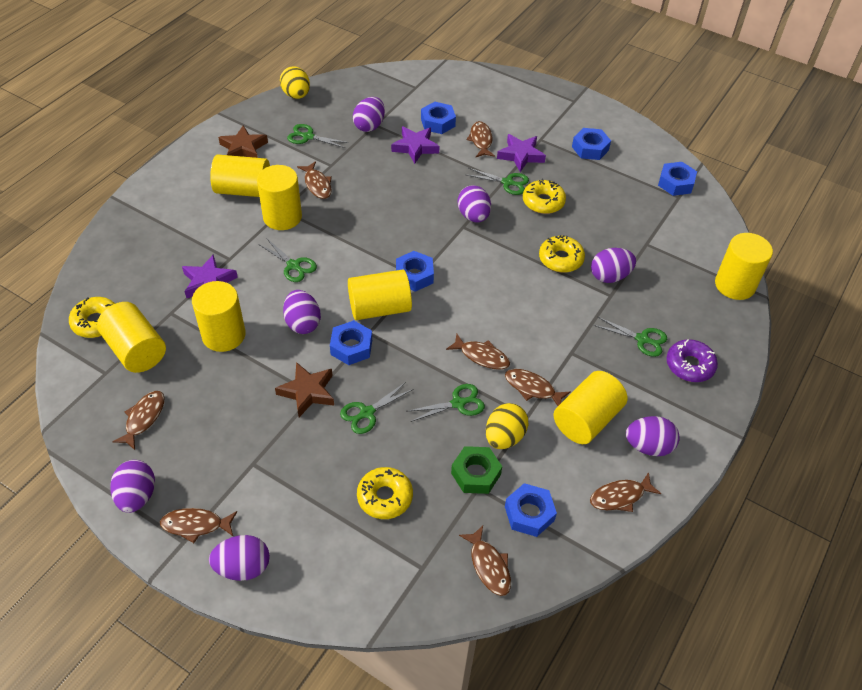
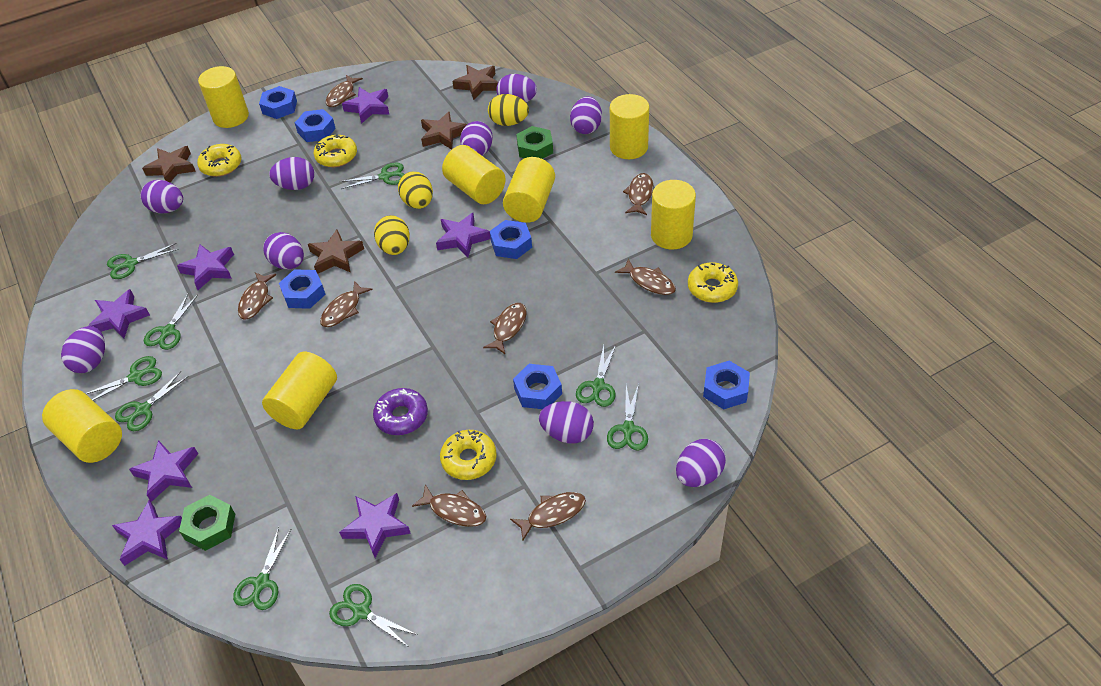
brown star: [218,125,268,158] [275,362,334,417] = 2 -> [142,146,196,182] [308,229,364,274] [421,112,467,150] [453,65,498,100] = 4
green nut: [451,446,502,494] = 1 -> [179,495,235,551] [516,126,553,159] = 2
green scissors: [258,238,317,282] [287,124,349,148] [340,382,413,434] [408,384,485,422] [467,168,529,195] [594,317,667,357] = 6 -> [85,356,162,400] [107,243,179,279] [115,371,189,431] [144,294,198,350] [233,527,291,610] [329,584,417,646] [340,163,405,189] [576,345,616,407] [607,384,648,451] = 9
purple egg: [110,460,155,513] [209,535,270,581] [283,290,321,334] [353,97,385,132] [457,185,491,223] [591,248,636,283] [626,416,680,456] = 7 -> [61,326,105,373] [140,180,183,213] [263,232,304,269] [269,157,314,190] [460,121,493,155] [496,74,537,102] [539,401,594,443] [570,97,602,134] [676,439,726,487] = 9
purple star: [182,254,238,299] [391,127,440,164] [497,134,546,172] = 3 -> [88,289,150,338] [112,499,182,566] [129,440,198,502] [177,244,234,290] [339,493,411,558] [342,87,389,124] [436,213,491,258] = 7
yellow egg: [280,66,310,99] [486,403,528,449] = 2 -> [374,215,410,255] [398,172,433,209] [488,94,529,126] = 3

